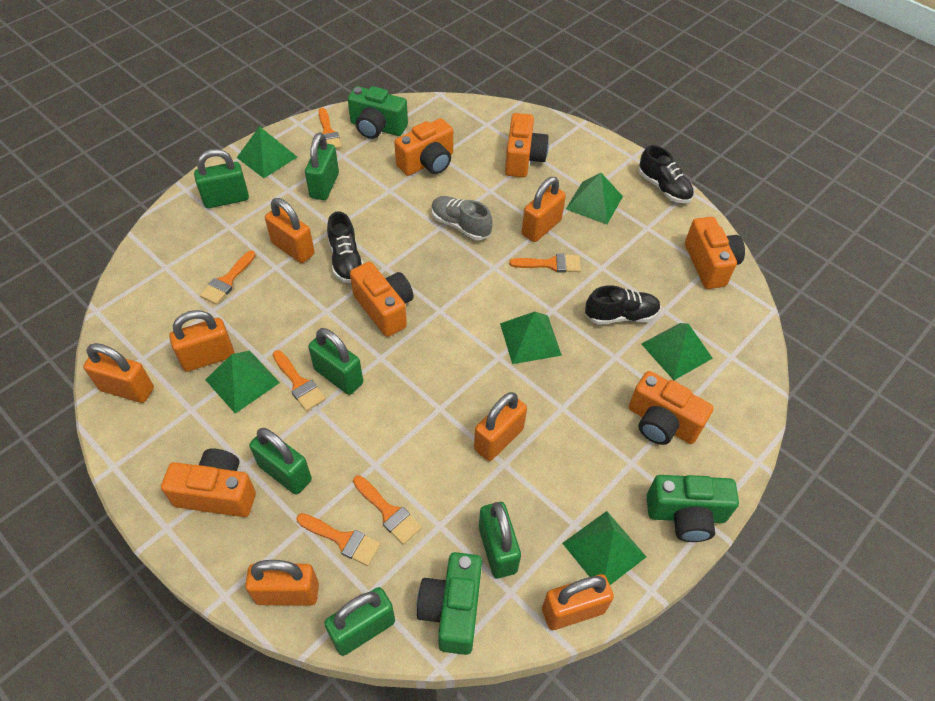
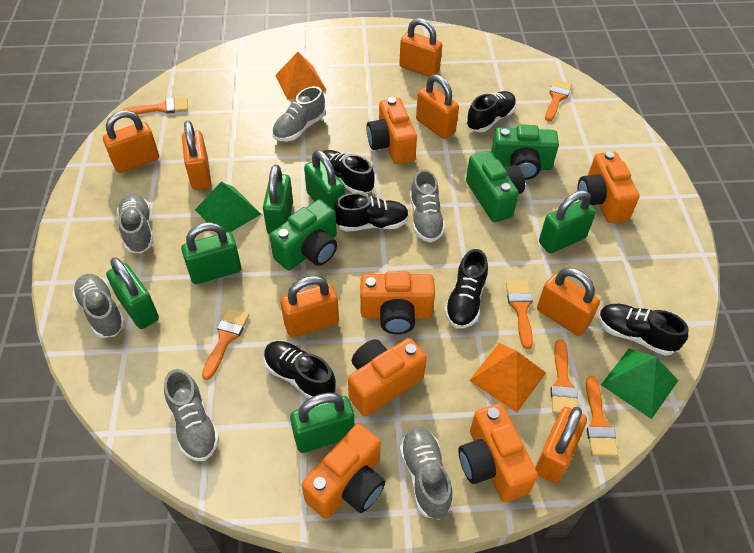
black shoe: [327,212,363,283] [585,285,661,325] [638,145,694,204] = 3 -> [264,341,336,399] [323,150,375,194] [333,193,409,232] [444,249,488,329] [466,91,516,132] [598,304,688,356] = 6
green pyramid: [205,351,280,414] [237,126,297,178] [500,311,562,364] [562,511,646,585] [566,173,623,225] [641,323,713,380] = 6 -> [195,182,261,232] [601,349,679,419] = 2
grey shoe: [432,196,493,240] = 1 -> [72,274,125,338] [117,193,154,253] [164,369,220,461] [272,86,326,141] [400,427,453,520] [410,169,445,243] = 6
orange pyramid: none = 0 -> [275,52,326,100] [469,343,546,412] = 2

